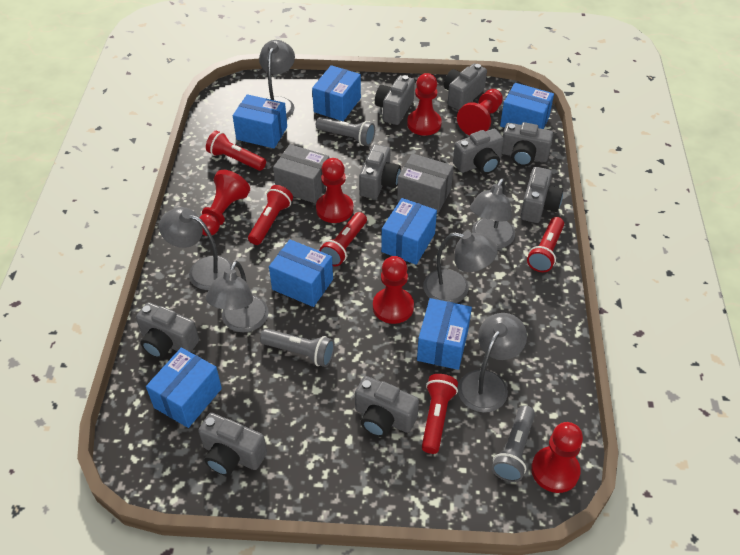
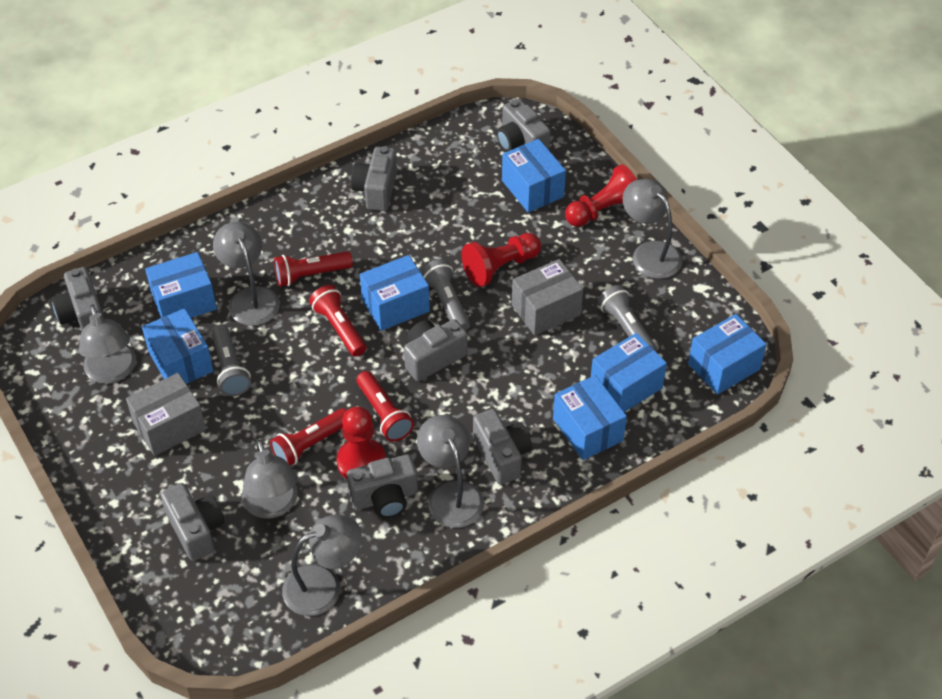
grey camera: [136,302,199,358] [199,413,267,476] [355,376,419,437] [359,144,401,199] [375,75,415,125] [444,63,487,110] [453,129,504,174] [502,122,553,166] [521,167,563,223] = 9 -> [52,267,104,331] [161,483,225,561] [347,454,418,518] [351,146,397,211] [404,319,468,381] [473,409,532,485] [497,99,551,152] = 7
red flashlight: [206,131,266,171] [248,185,293,245] [319,212,367,266] [422,374,458,454] [527,217,564,272] = 5 -> [270,408,347,466] [274,251,353,287] [309,285,366,357] [357,371,414,442] = 4
red pawn: [199,170,250,236] [316,158,354,223] [373,256,414,324] [407,73,442,136] [457,89,503,135] [531,422,583,493] = 6 -> [336,407,386,479] [462,233,541,287] [565,164,637,227] = 3

